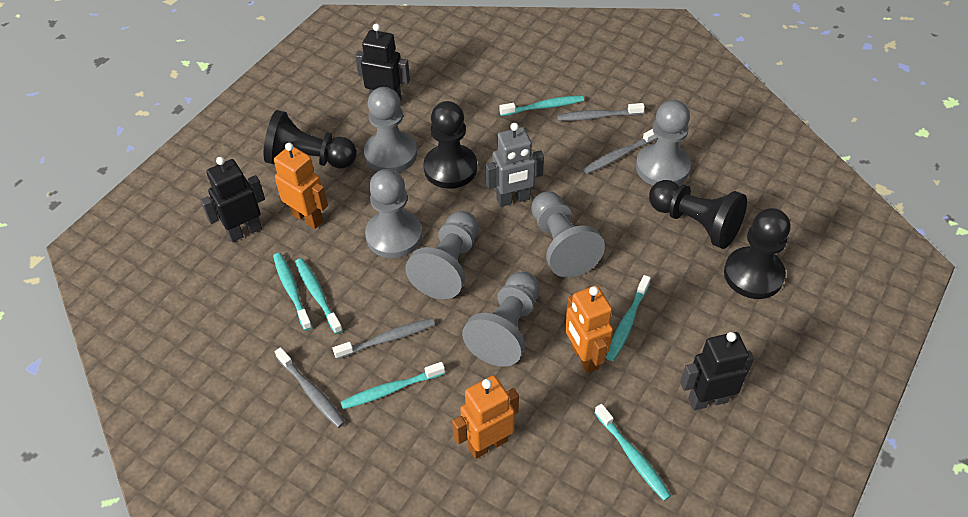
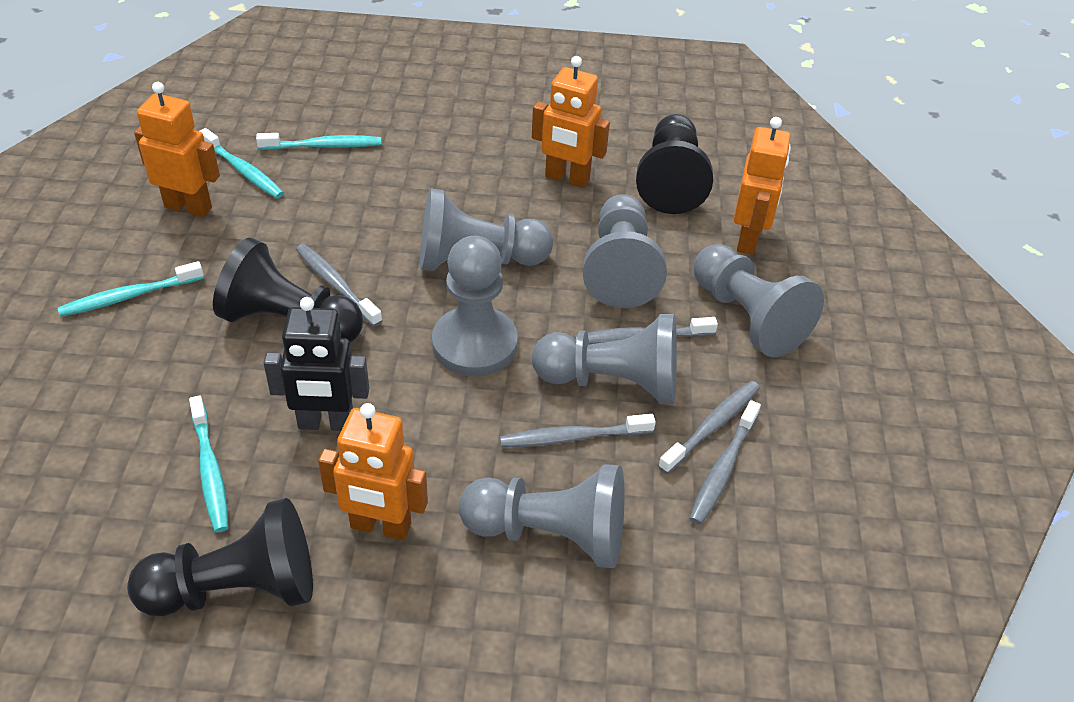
black pawn: [263,110,357,168] [424,101,477,189] [649,180,747,249] [724,208,791,299] = 4 -> [127,498,313,616] [213,238,363,343] [636,114,713,214] = 3
black robot: [200,157,265,242] [355,24,410,100] [680,332,754,411] = 3 -> [264,297,369,431] = 1
grey robot: [486,123,544,207] = 1 -> none = 0
grey toothbrush: [275,347,345,428] [333,318,435,359] [557,103,645,121] [583,129,658,174] = 4 -> [296,244,383,327] [500,414,656,448] [575,317,718,344] [658,381,760,474] [689,400,761,525] = 5
orange robot: [274,143,328,229] [452,375,519,459] [565,285,613,373] = 3 -> [134,82,220,217] [318,403,428,540] [532,56,610,188] [734,117,791,255] = 4
turquoise toothbrush: [273,253,312,331] [295,258,343,334] [340,362,445,409] [499,95,584,116] [595,404,671,501] [606,275,651,361] = 6 -> [58,261,204,317] [189,395,229,532] [200,128,284,198] [256,133,381,150] = 4

